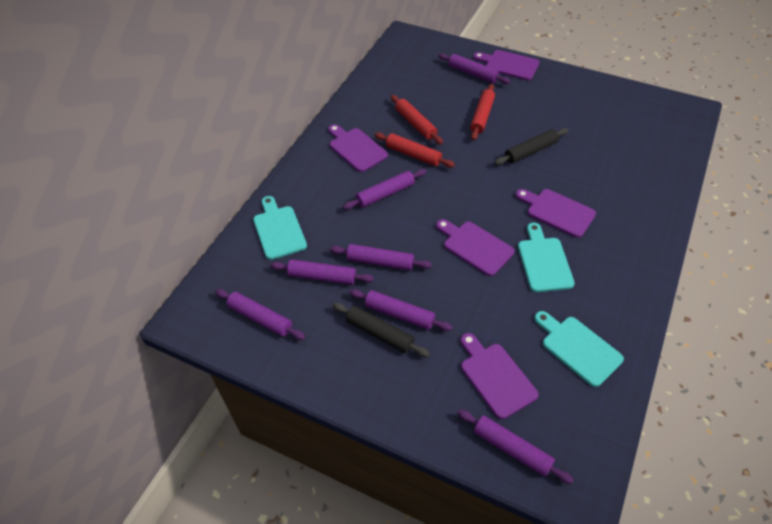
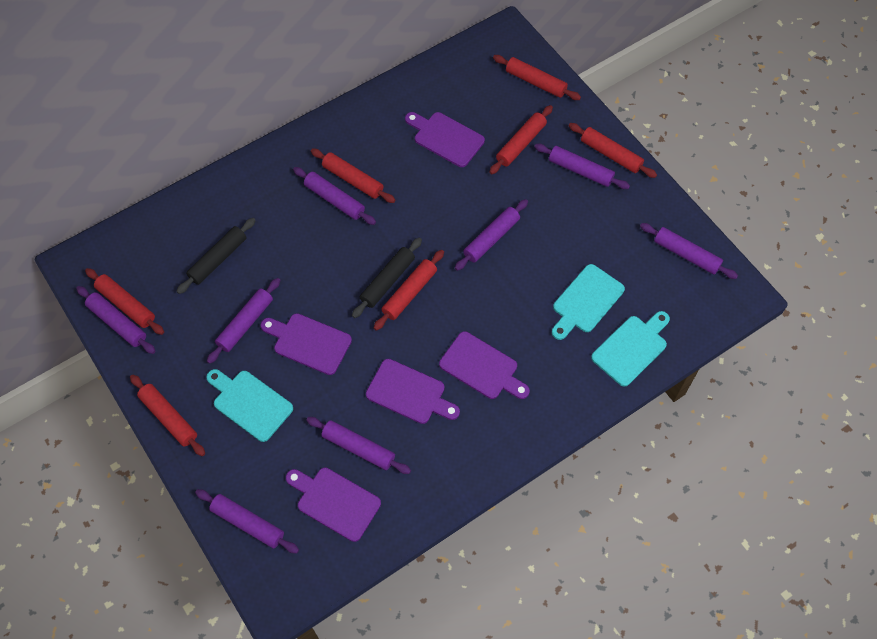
purple rolling pin: [215,289,305,340] [270,259,374,285] [330,244,432,270] [343,169,426,210] [349,289,452,331] [438,53,510,84] [458,410,574,484] = 7 -> [76,286,156,354] [195,489,299,553] [207,278,280,364] [293,167,376,225] [306,417,411,474] [455,199,528,271] [534,143,630,189] [640,223,738,279] = 8
red rolling pin: [374,132,455,168] [391,95,443,145] [470,84,495,140] = 3 -> [85,268,164,335] [130,375,205,456] [311,148,395,203] [374,250,444,331] [489,105,553,174] [493,55,581,100] [569,123,657,178] = 7

